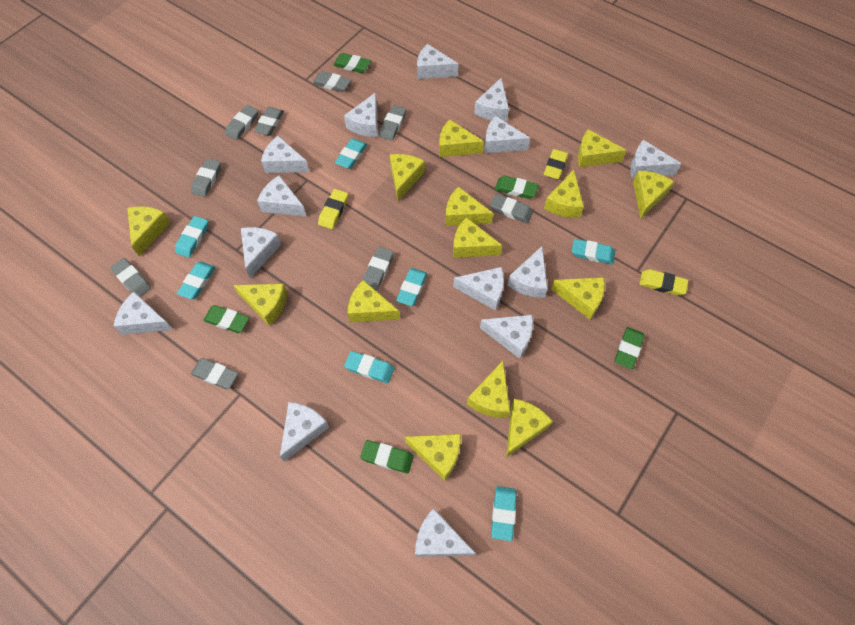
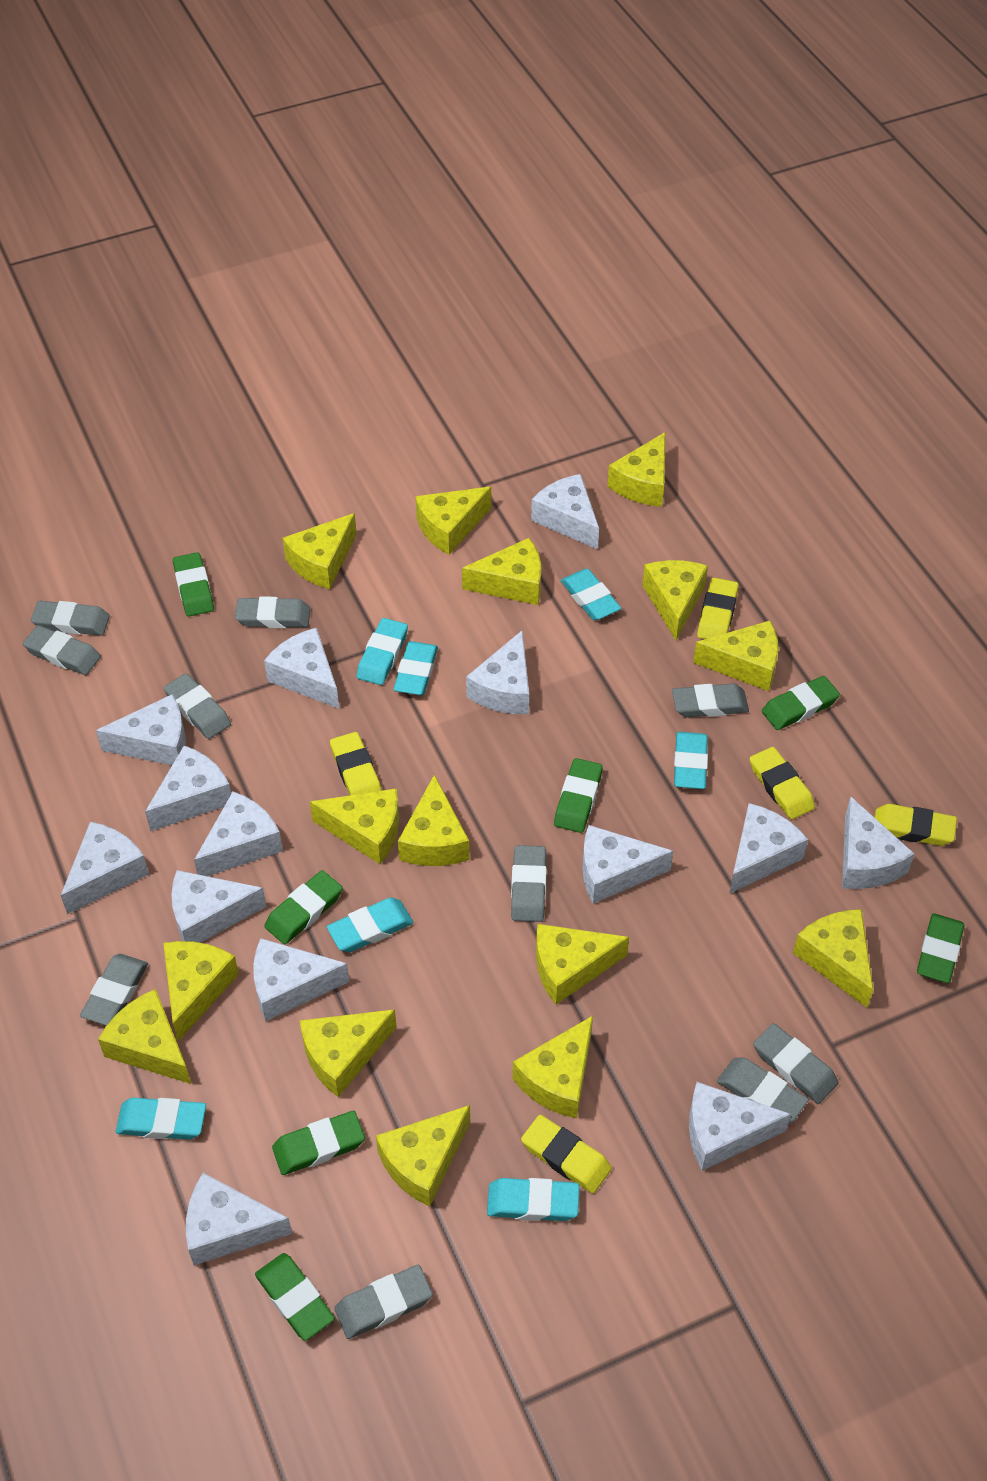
green eraser: [203,305,249,333] [333,53,371,73] [360,440,414,474] [495,176,539,199] [615,327,645,369] = 5 -> [173,552,214,616] [255,1253,335,1341] [264,870,343,944] [272,1111,365,1175] [554,758,603,833] [762,676,840,730] [917,913,964,983] = 7
grey eraser: [110,258,151,297] [191,158,221,197] [191,358,238,389] [225,105,258,140] [254,107,284,136] [313,71,351,92] [363,247,394,290] [379,105,406,141] [490,194,533,223] = 9 -> [23,625,101,675] [31,601,110,636] [80,954,148,1026] [164,673,231,739] [235,596,310,628] [335,1265,433,1339] [511,845,547,922] [672,683,749,718] [717,1057,809,1124] [753,1023,838,1104] = 10
yellow cheese: [127,206,171,256] [233,284,288,326] [347,280,400,322] [390,154,425,201] [405,434,461,481] [439,119,484,157] [446,187,493,226] [453,217,502,258] [467,361,510,418] [506,399,553,458] [544,170,584,218] [551,277,605,320] [578,129,627,168] [633,171,674,219] = 14 -> [98,989,191,1084] [163,941,239,1041] [283,513,357,589] [300,1009,396,1097] [310,788,399,864] [376,1105,470,1207] [398,775,470,866] [415,487,491,555] [462,538,541,605] [513,1016,593,1118] [536,924,629,1004] [607,432,665,507] [642,560,708,641] [693,620,778,691] [793,909,873,1008] = 15
yellow eraser: [318,189,348,229] [544,149,568,180] [640,269,688,295] = 3 -> [330,732,382,795] [521,1115,612,1194] [697,578,739,639] [750,747,815,820] [875,804,957,846] = 5

